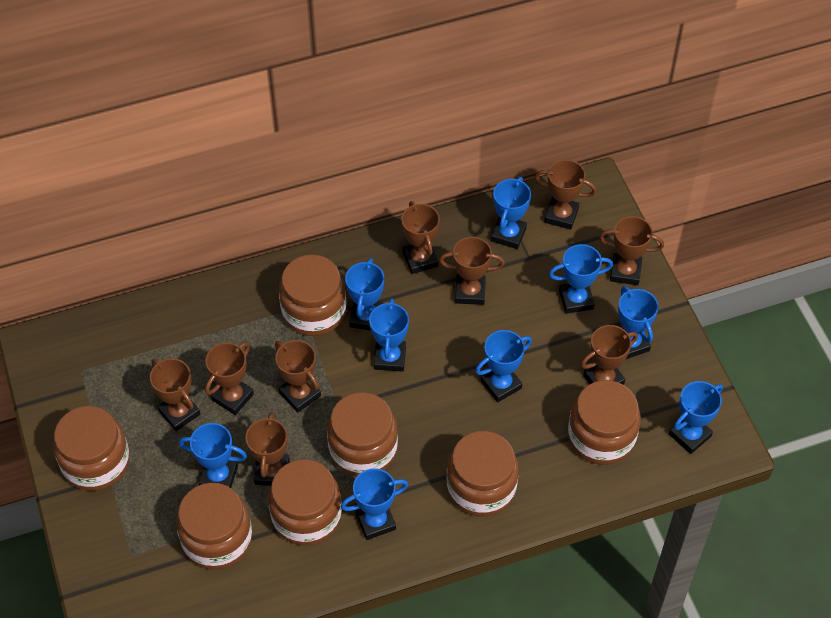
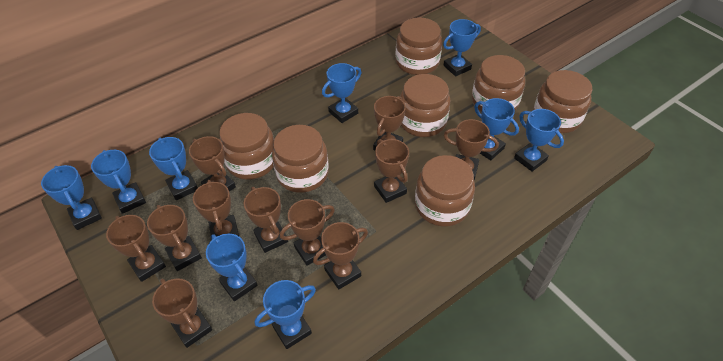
brown trophy: [150,358,200,431] [205,342,254,415] [246,412,290,486] [275,340,321,413] [402,201,440,274] [439,237,505,305] [535,160,596,230] [581,325,638,385] [599,216,664,285] = 9 -> [106,215,166,282] [147,205,202,271] [152,278,212,348] [189,136,236,192] [193,180,239,236] [244,187,288,253] [280,199,335,266] [313,222,368,289] [373,96,406,150] [374,139,409,203] [444,119,499,181] = 11

